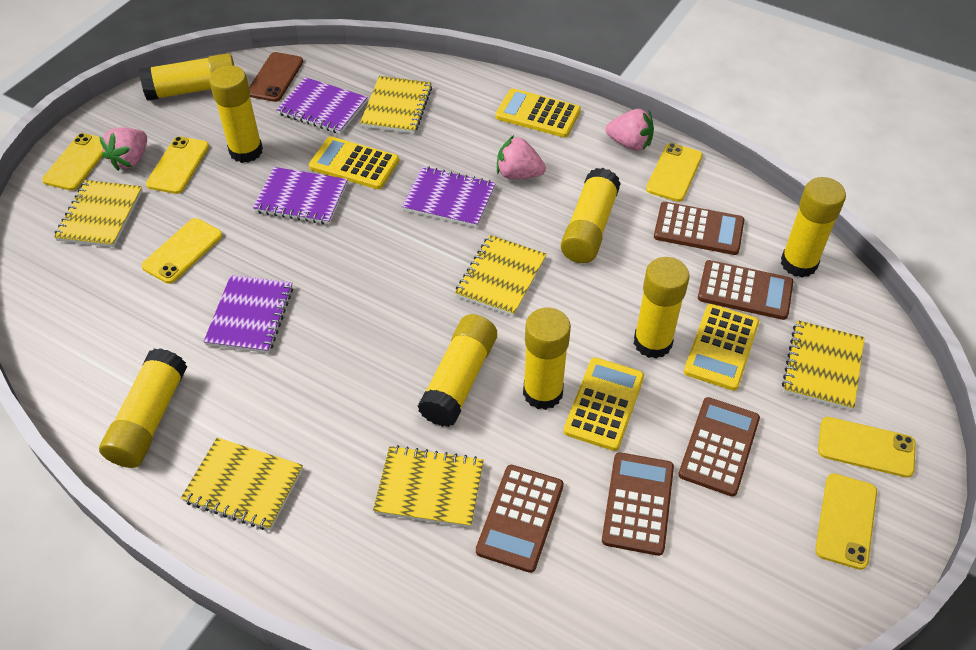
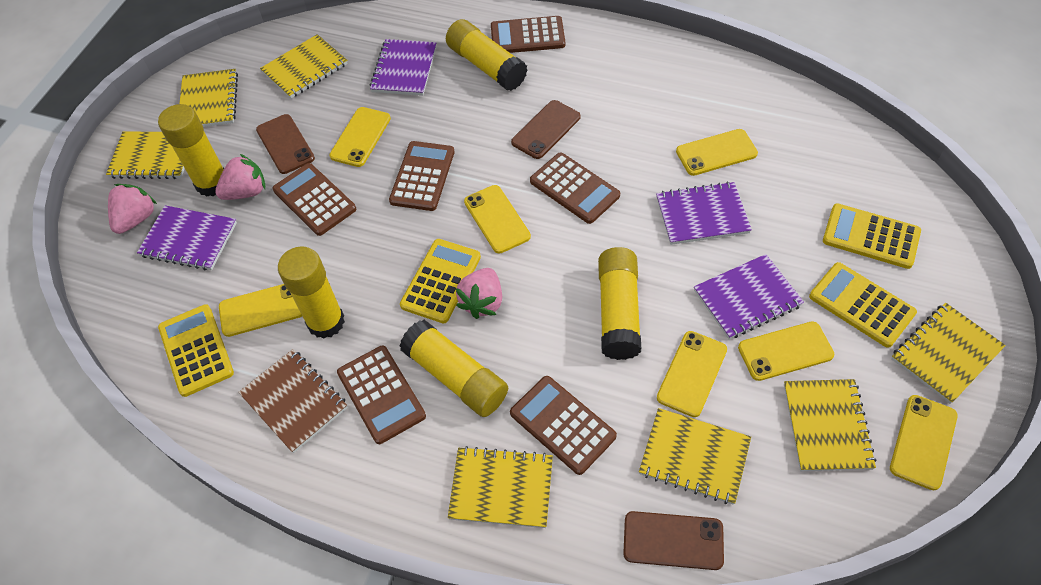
brown calculator: [476,465,564,573] [602,452,674,556] [654,202,744,255] [678,397,760,497] [698,260,794,320] = 5 -> [272,163,356,236] [337,346,426,444] [389,141,455,211] [491,16,565,53] [510,376,617,475] [530,153,620,224] = 6
brown notebook: none = 0 -> [238,349,348,453] = 1
brown phone: [249,52,303,102] = 1 -> [256,114,315,174] [511,100,581,159] [623,511,724,570] = 3
yellow glue stick: [99,348,187,468] [139,53,234,101] [209,65,263,163] [417,314,497,427] [523,307,571,410] [561,168,621,263] [634,257,690,359] [781,177,846,277] = 8 -> [158,104,224,197] [278,246,345,339] [400,320,508,417] [446,19,527,91] [598,247,641,360] = 5
yellow notebook: [54,180,143,248] [181,437,303,530] [360,76,432,134] [373,445,484,528] [455,235,547,316] [782,320,865,411] = 6 -> [106,132,185,179] [179,69,238,127] [260,34,348,98] [448,446,553,528] [639,408,751,505] [784,379,876,471] [891,303,1006,404] = 7
yellow phone: [42,133,103,191] [141,218,223,284] [146,136,209,194] [646,143,703,202] [815,473,877,570] [818,417,916,478] = 6 -> [219,284,302,337] [329,107,391,167] [464,185,531,253] [657,331,727,417] [676,129,758,176] [738,321,834,381] [890,395,958,490] = 7

